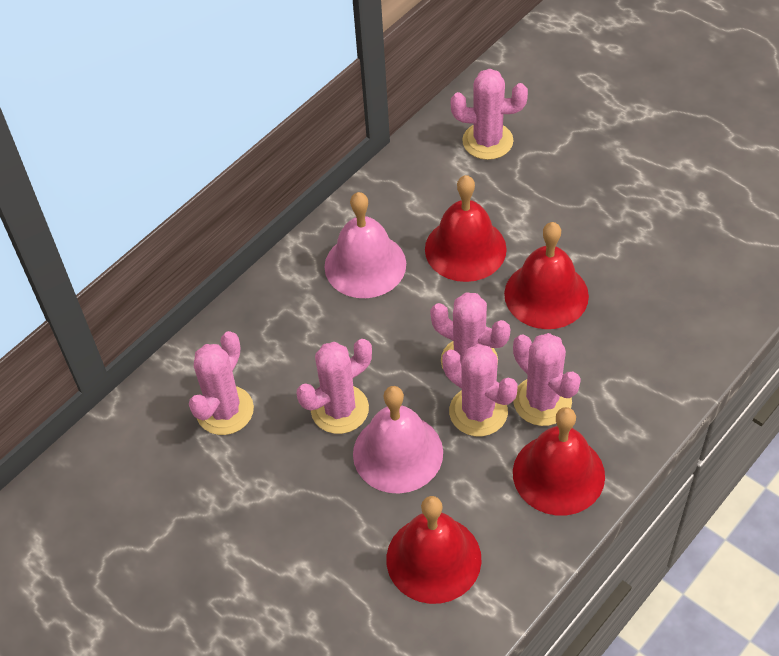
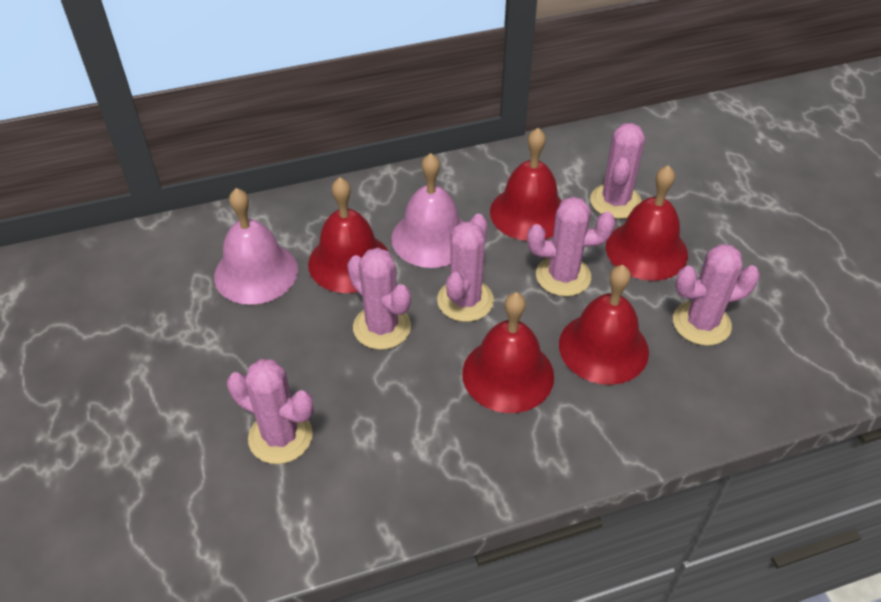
red bell: [386,496,482,604] [425,175,507,282] [504,222,589,329] [513,407,605,516] = 4 -> [308,177,388,293] [462,292,554,413] [490,128,562,241] [559,265,649,385] [606,165,688,281] = 5

